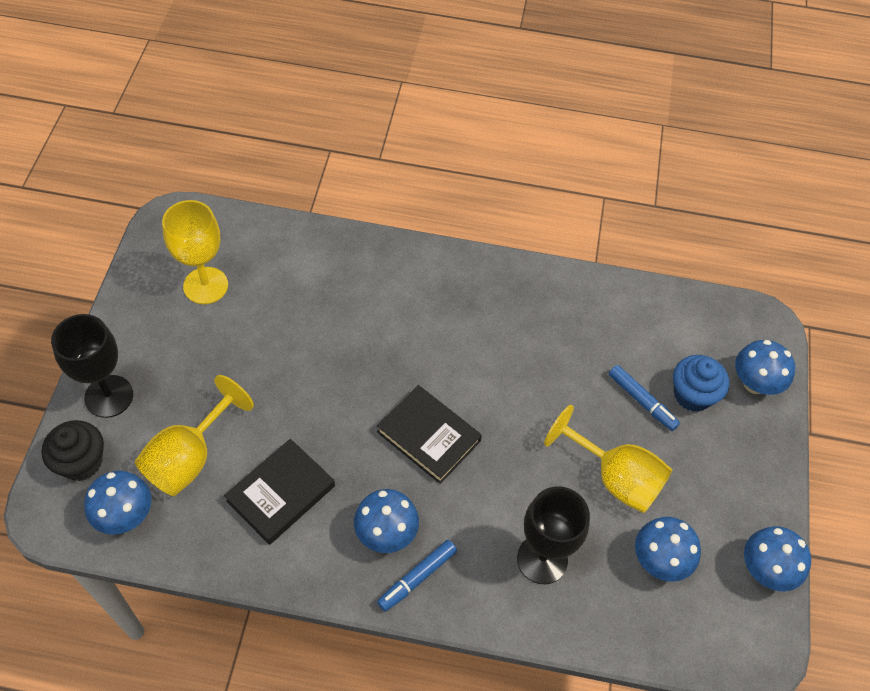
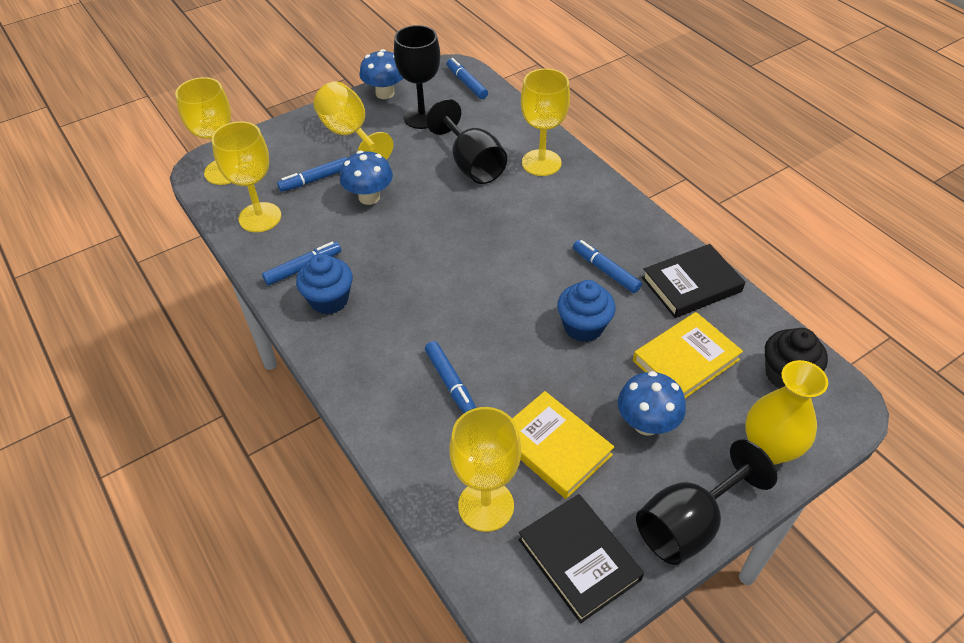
black goblet: [51,314,133,418] [517,486,590,584] = 2 -> [394,25,440,129] [426,99,507,184] [636,439,777,565] = 3
blue cupcake: [673,355,729,412] = 1 -> [296,253,353,315] [557,280,616,342] = 2
blue marker: [377,540,457,612] [609,365,680,431] = 2 -> [262,242,341,286] [277,157,347,192] [425,341,476,413] [447,58,488,99] [573,240,642,293] = 5
blue mushroom: [84,471,151,535] [354,489,419,553] [635,517,701,581] [735,340,795,395] [744,526,811,591] = 5 -> [340,151,393,205] [360,49,403,99] [618,371,686,436] = 3
yellow book: none = 0 -> [512,391,614,499] [633,312,743,398] = 2
yellow goblet: [135,375,254,496] [162,200,228,304] [544,405,672,513] = 3 -> [175,77,231,185] [212,121,281,232] [314,81,393,160] [450,407,521,532] [521,68,570,176] = 5
yellow vase: none = 0 -> [745,360,828,464] = 1

